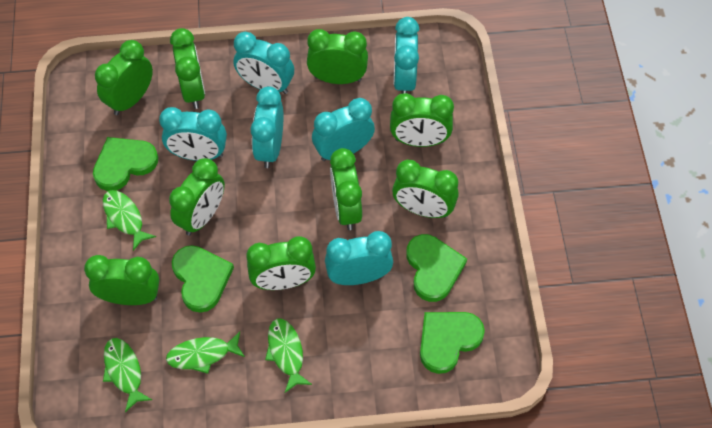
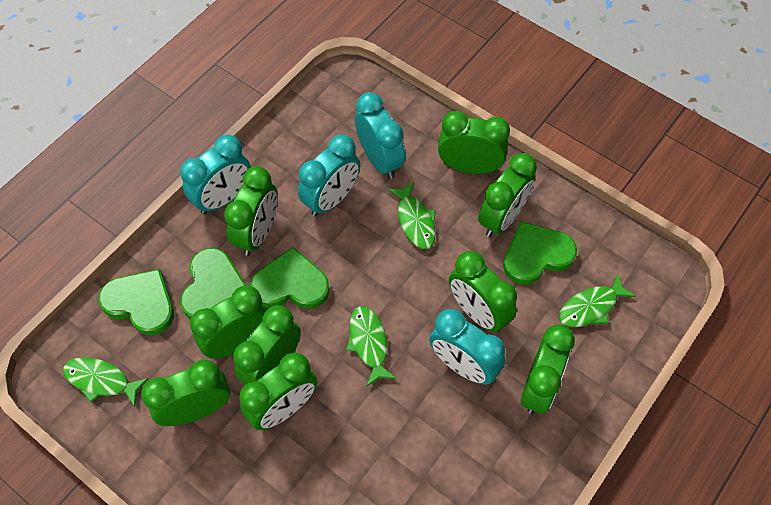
turquoise clock: [159,107,227,161] [233,32,294,94] [250,86,283,168] [312,98,375,161] [325,231,393,285] [393,17,419,94] = 6 -> [180,135,251,214] [298,134,360,217] [355,92,406,179] [429,309,505,385] = 4

